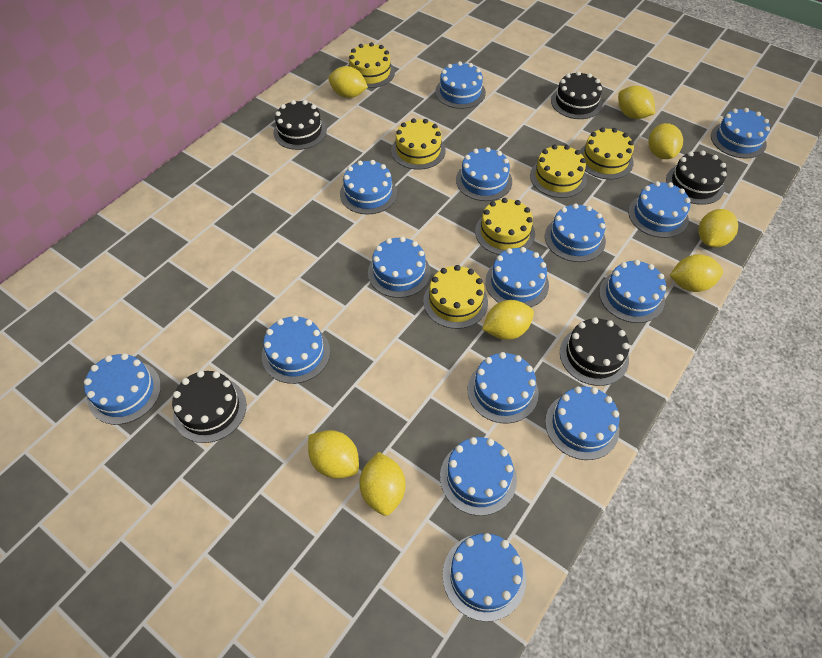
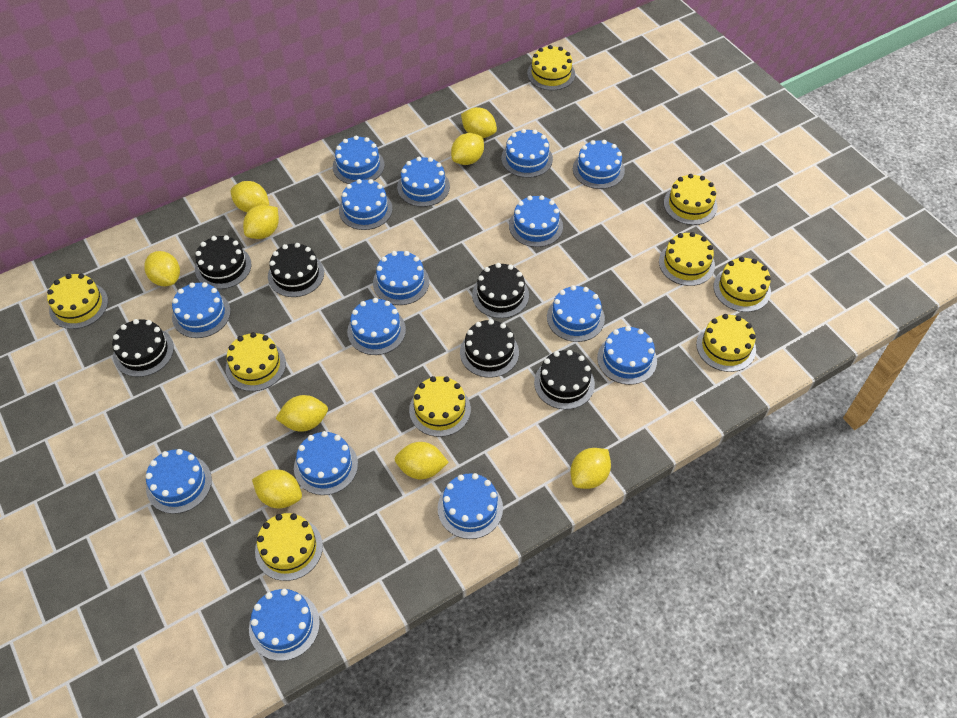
black cake: [172,371,246,443] [273,100,327,150] [551,71,603,119] [560,317,629,386] [666,151,727,205] = 5 -> [112,319,174,377] [195,235,251,289] [268,243,324,297] [460,319,519,378] [472,263,529,318] [534,350,595,410] = 6
yellow cake: [349,42,395,88] [391,118,446,170] [423,265,488,329] [475,198,535,255] [530,145,587,198] [580,127,634,179] = 6 -> [47,274,108,329] [226,332,286,391] [255,513,323,581] [409,376,471,437] [527,45,575,91] [659,232,715,286] [664,174,717,225] [696,314,756,372] [713,257,771,312] = 9
yellow lemon: [308,430,359,479] [328,66,368,98] [359,452,405,516] [482,300,534,340] [618,86,655,119] [649,123,683,159] [670,254,723,292] [698,209,738,248] = 8 -> [144,251,180,286] [231,181,269,213] [243,205,279,239] [252,469,302,508] [275,395,328,432] [395,442,449,479] [451,133,484,165] [461,107,497,138] [570,448,611,489] = 9

